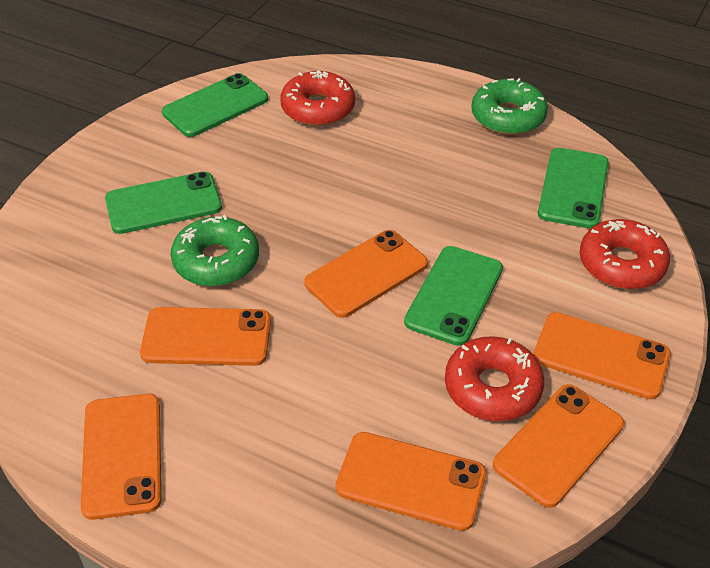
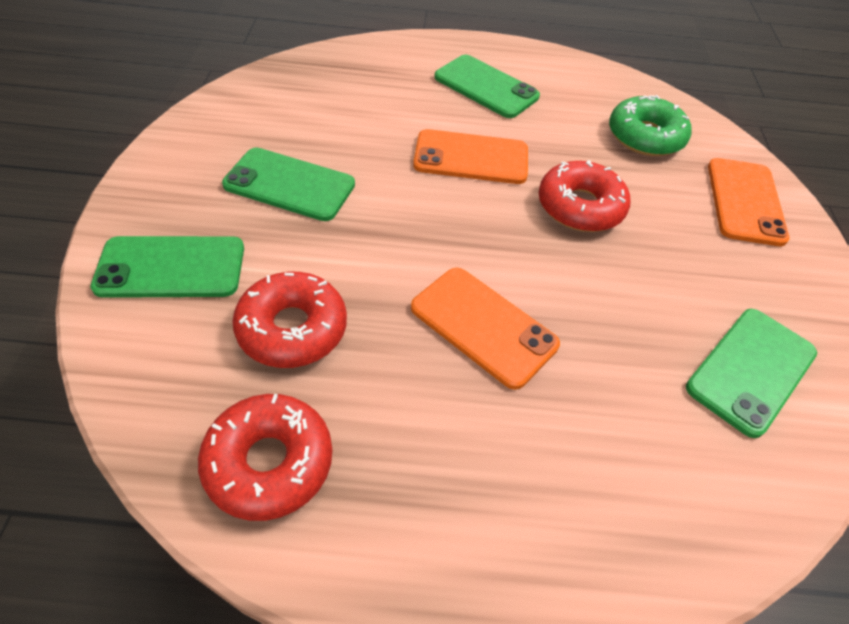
green donut: [171,215,259,287] [471,78,548,135] = 2 -> [609,95,692,156] = 1
orange phone: [81,394,161,520] [140,307,271,366] [304,230,428,318] [335,432,486,531] [493,384,624,508] [533,312,671,399] = 6 -> [411,268,560,390] [413,129,528,184] [708,158,790,246] = 3

